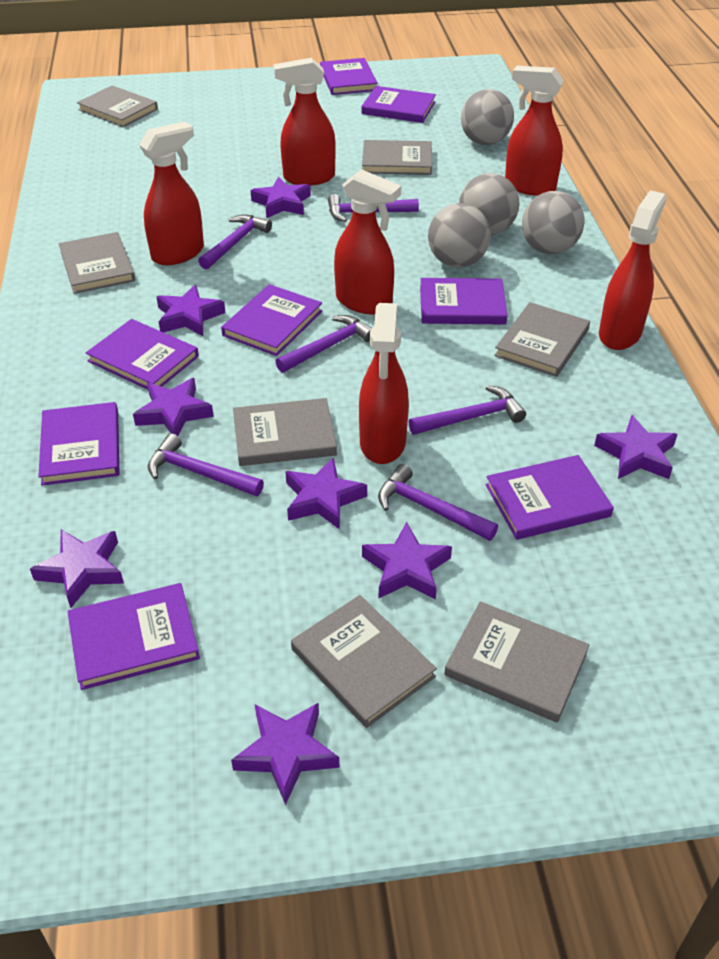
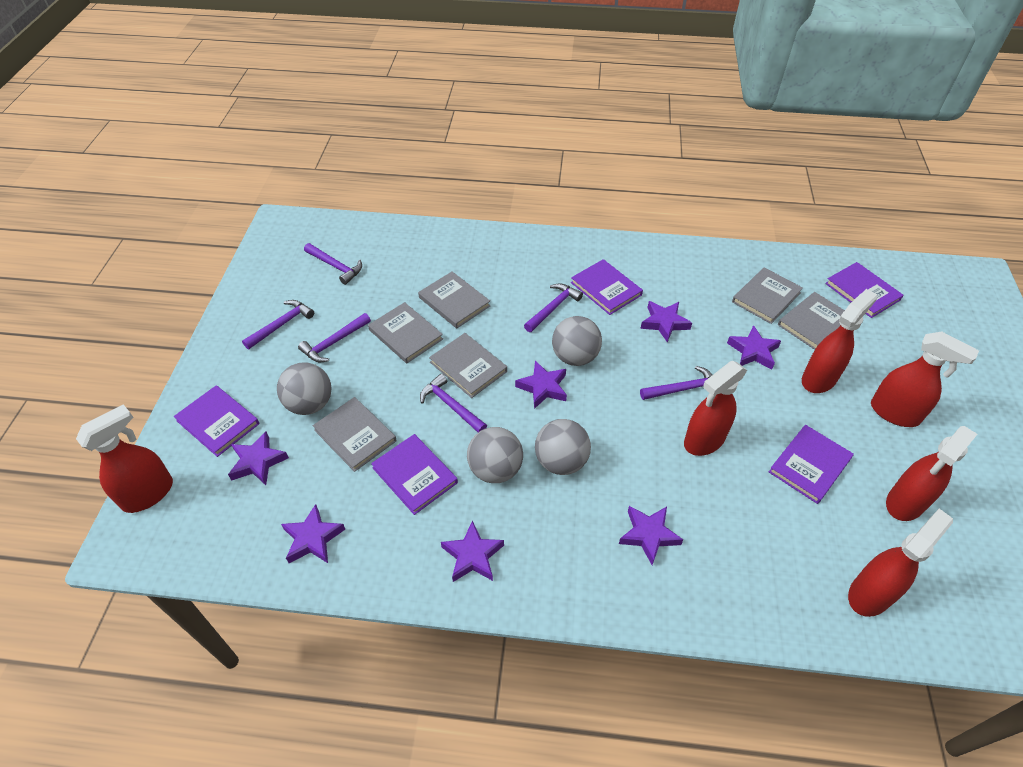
grey book: [59,232,135,294] [77,85,158,127] [233,398,337,466] [291,595,437,728] [362,140,432,175] [444,601,589,723] [494,302,590,377] = 7 -> [313,397,396,472] [368,302,443,363] [418,271,490,328] [429,333,507,398] [732,267,803,324] [778,292,845,350] = 6
purple book: [38,402,119,486] [68,583,200,690] [86,319,199,390] [221,284,322,356] [320,58,378,95] [361,86,436,123] [420,278,508,325] [486,455,614,540] = 8 -> [174,385,260,457] [371,434,458,515] [571,259,643,315] [769,425,854,504] [825,262,904,318] = 5
purple star: [30,530,124,608] [133,378,214,436] [156,285,226,336] [231,702,339,805] [251,177,311,218] [285,457,367,530] [362,522,452,600] [594,415,678,479] = 8 -> [228,431,289,485] [281,504,345,563] [441,520,504,582] [515,361,567,409] [619,506,683,565] [640,301,692,342] [727,325,781,369] = 7

